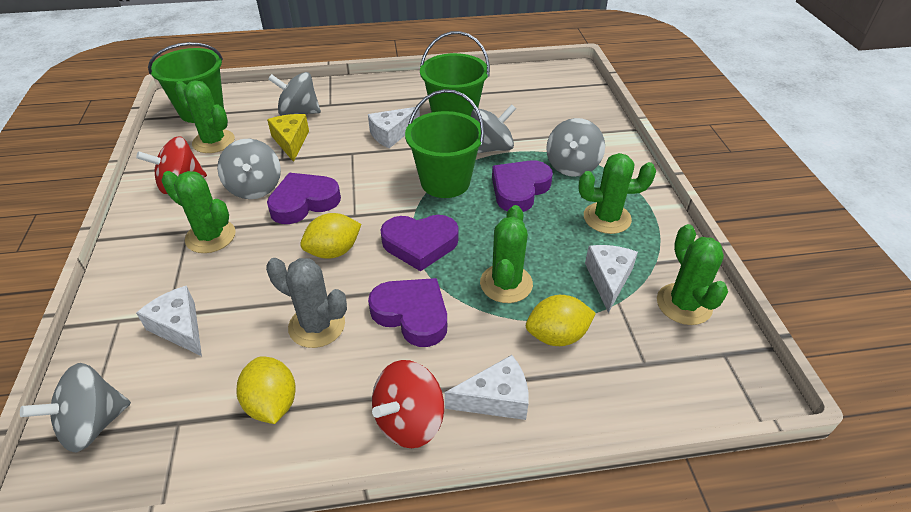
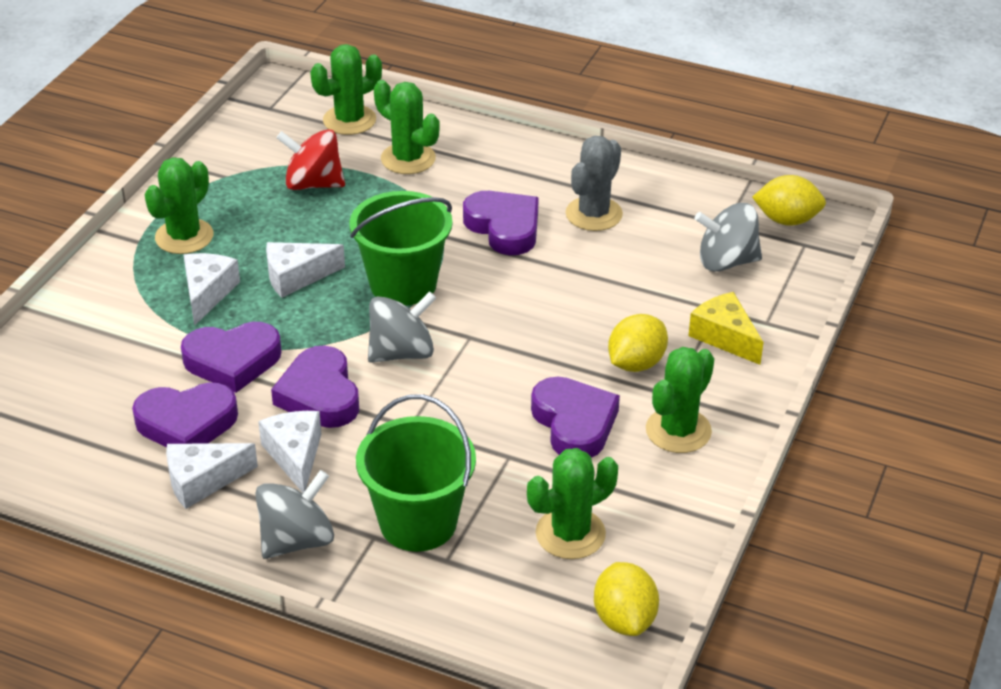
green bucket: [148,42,224,123] [405,89,485,198] [420,31,490,117] = 3 -> [349,191,453,306] [356,394,476,552] = 2
grey spinning top: [20,363,131,452] [217,139,281,199] [268,72,321,116] [471,104,516,153] [546,118,605,177] = 5 -> [256,470,334,559] [368,291,436,363] [695,203,762,272] = 3
purple heart: [267,173,341,224] [368,278,447,347] [380,215,459,271] [492,160,553,212] = 4 -> [132,383,238,448] [181,322,282,393] [271,345,359,428] [463,191,539,255] [531,377,620,458] = 5
red spinning top: [136,137,207,194] [372,360,444,448] = 2 -> [276,129,345,190] = 1

